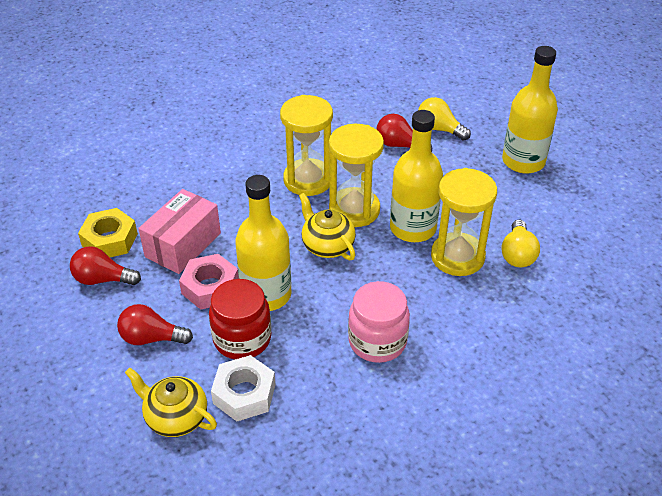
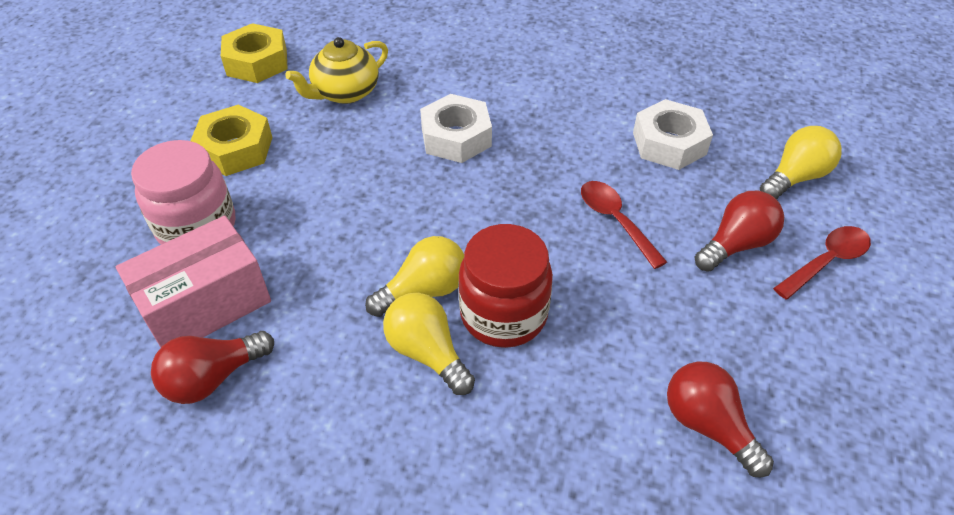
pink nut: [179,254,239,310] = 1 -> none = 0
red spoon: none = 0 -> [581,181,667,269] [773,226,871,300] = 2
white nut: [211,355,276,421] = 1 -> [420,94,492,163] [633,99,713,170] = 2
yellow bottle: [235,175,291,311] [390,110,443,242] [502,46,558,174] = 3 -> none = 0
yellow hourglass: [280,95,333,196] [329,124,384,227] [431,168,497,276] = 3 -> none = 0
yellow light bulb: [418,97,471,141] [502,220,540,267] = 2 -> [365,236,464,317] [383,293,475,395] [760,126,842,199] = 3
yellow nut: [78,208,138,257] = 1 -> [190,105,273,176] [221,23,288,83] = 2
yellow teapot: [125,368,217,437] [299,193,356,260] = 2 -> [285,37,388,104] = 1

